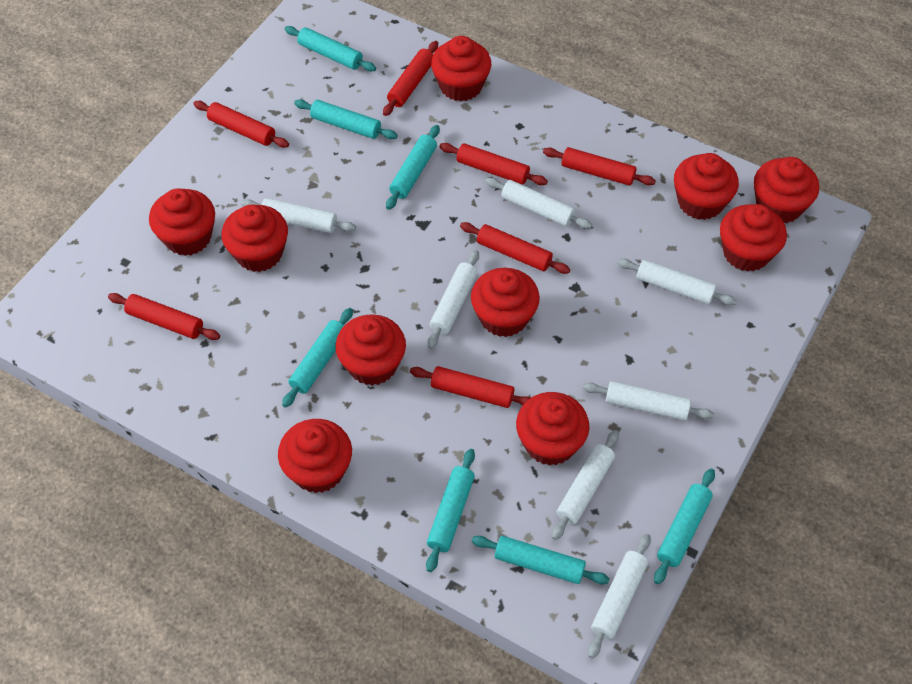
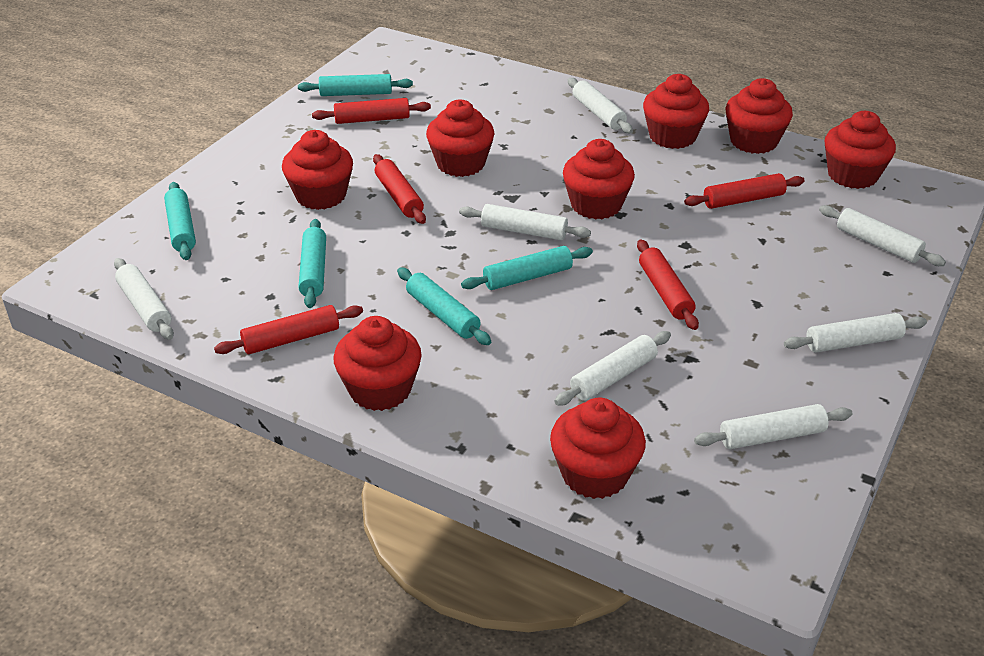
red cupcake: [149,188,215,256] [221,205,288,272] [278,419,352,493] [335,314,406,386] [431,36,491,101] [471,268,540,337] [516,392,589,466] [674,153,739,220] [720,204,787,272] [754,157,819,223] = 10 -> [282,130,353,210] [333,316,422,411] [426,100,494,177] [550,398,646,499] [563,139,635,220] [643,74,709,149] [725,78,793,154] [825,111,896,189] = 8
red rolling pin: [108,293,220,340] [193,101,289,148] [383,41,438,116] [410,366,531,408] [439,143,548,185] [460,222,570,274] [543,147,656,186] = 7 -> [214,305,363,354] [312,98,431,124] [373,154,426,224] [637,240,699,330] [684,173,805,209] = 5
turquoise rolling pin: [282,308,353,408] [285,26,376,71] [294,99,398,139] [386,125,440,210] [426,449,475,572] [472,536,610,584] [654,468,715,584] = 7 -> [164,182,196,260] [298,74,413,96] [298,219,326,308] [397,267,491,345] [461,246,593,290] = 5

